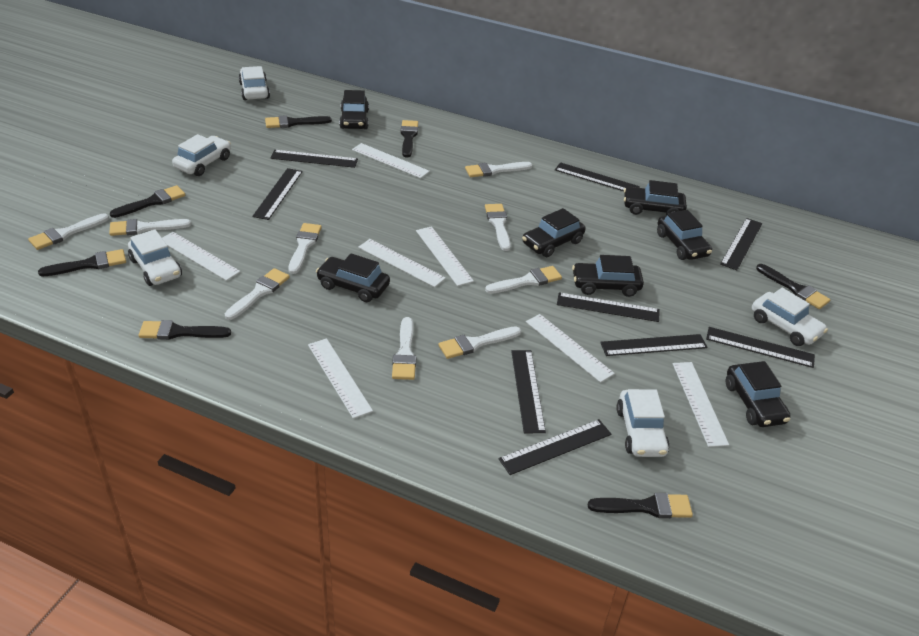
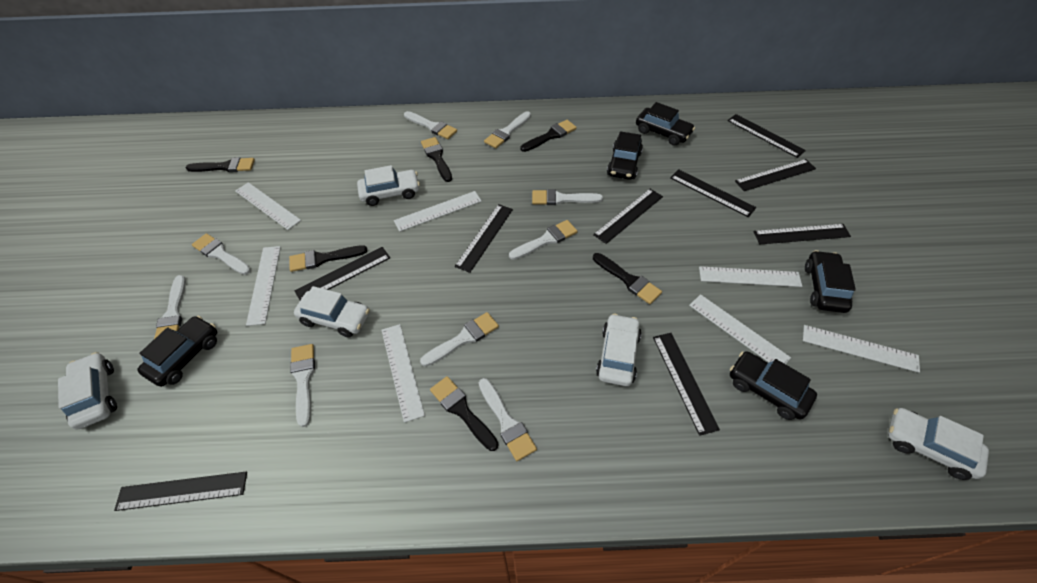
black brush: [38,249,126,276] [110,185,185,218] [139,320,231,340] [265,115,332,128] [401,120,418,158] [588,493,693,518] [756,264,830,309] = 7 -> [186,157,255,172] [289,245,367,272] [421,137,452,182] [430,376,499,451] [521,120,577,152] [593,253,662,304] = 6
black car: [316,253,390,302] [339,90,369,129] [522,208,585,257] [572,255,644,297] [624,180,687,215] [657,210,712,260] [726,361,791,427] = 7 -> [137,316,217,387] [607,131,643,180] [636,102,695,146] [730,351,817,420] [805,250,856,313] = 5

